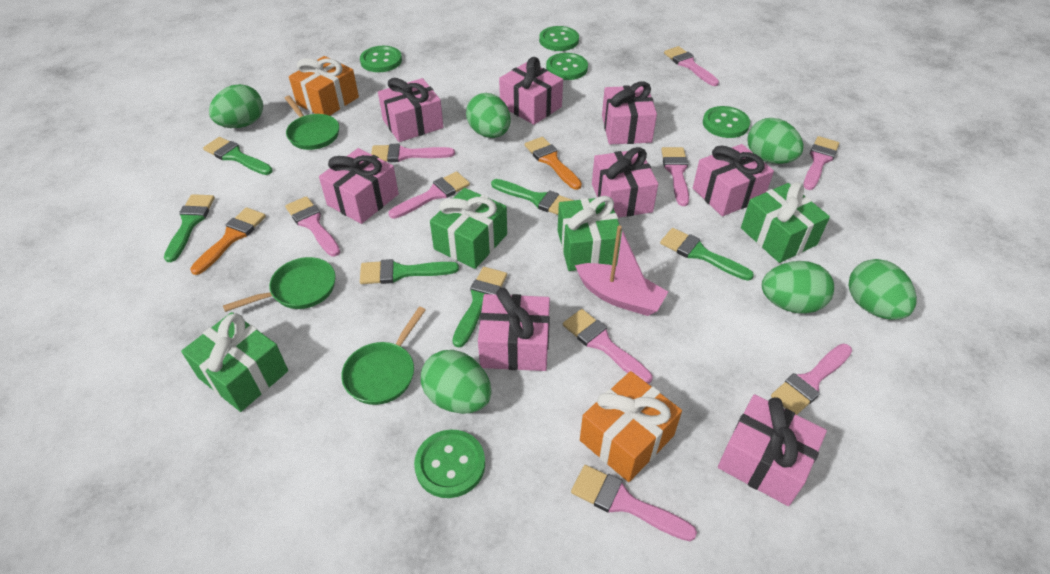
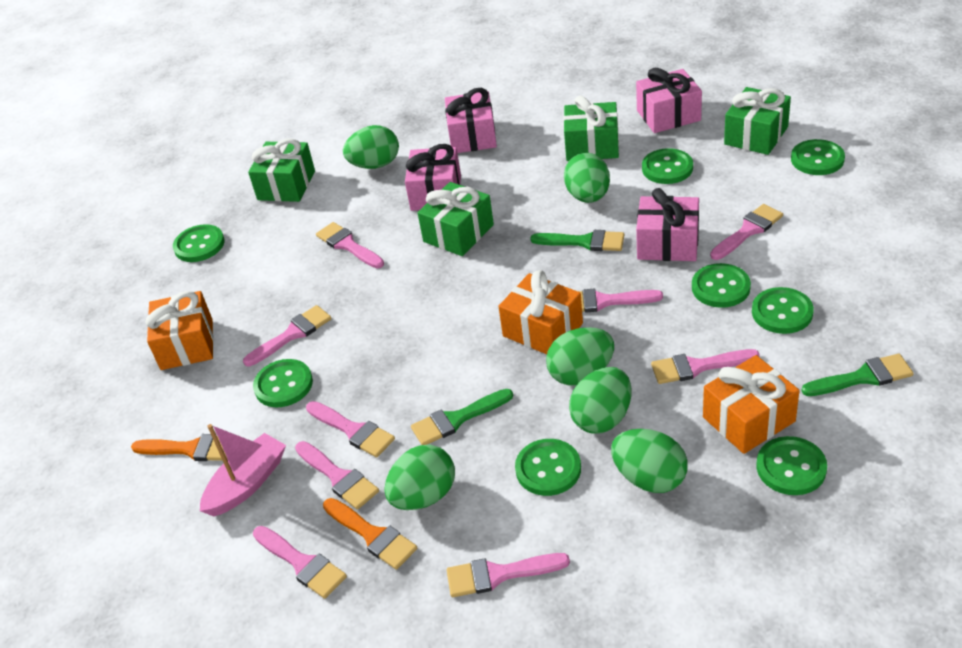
green brush: [164,194,215,262] [203,137,273,175] [360,259,459,284] [452,267,507,348] [491,179,573,215] [660,228,754,281] = 6 -> [411,389,513,445] [530,230,624,251] [801,354,914,396] = 3
green button: [360,46,402,72] [414,430,485,498] [539,26,579,51] [546,53,588,80] [703,106,750,138] = 5 -> [173,224,225,262] [253,359,313,407] [515,439,581,496] [642,148,693,184] [692,263,751,308] [752,287,814,334] [757,436,827,495] [791,139,845,175] = 8
green pan: [223,257,336,312] [285,96,339,150] [341,307,426,405] = 3 -> none = 0
orange gift: [289,56,359,116] [580,371,682,482] = 2 -> [146,291,214,370] [498,270,583,354] [703,355,800,454] = 3
pink gift: [319,148,399,224] [378,78,444,142] [478,288,550,371] [499,57,563,125] [592,147,658,218] [602,82,657,144] [693,144,774,216] [718,394,827,506] = 8 -> [405,144,461,211] [445,88,497,153] [636,68,702,133] [636,188,699,261] = 4

